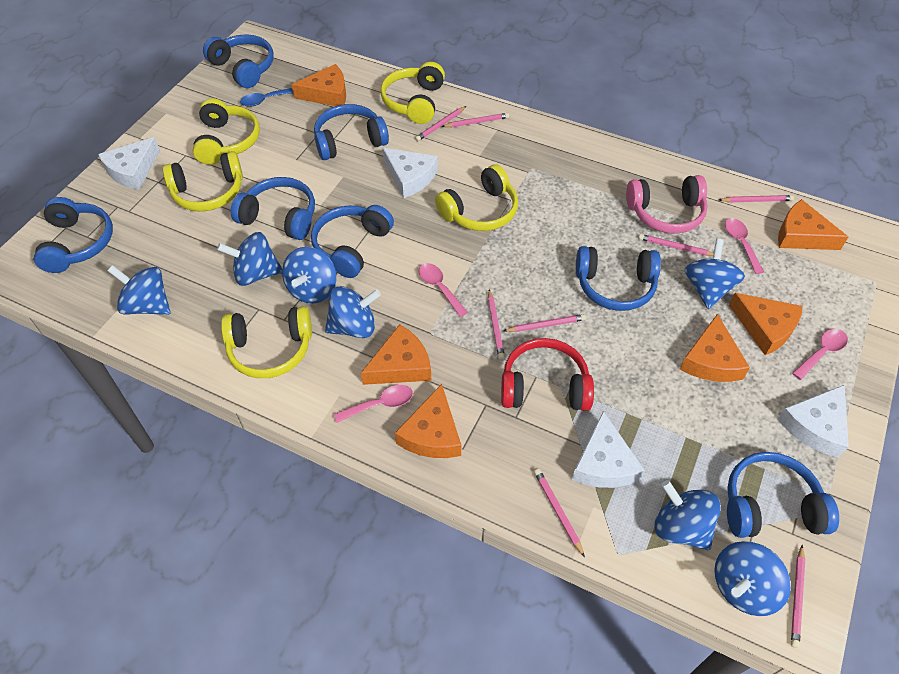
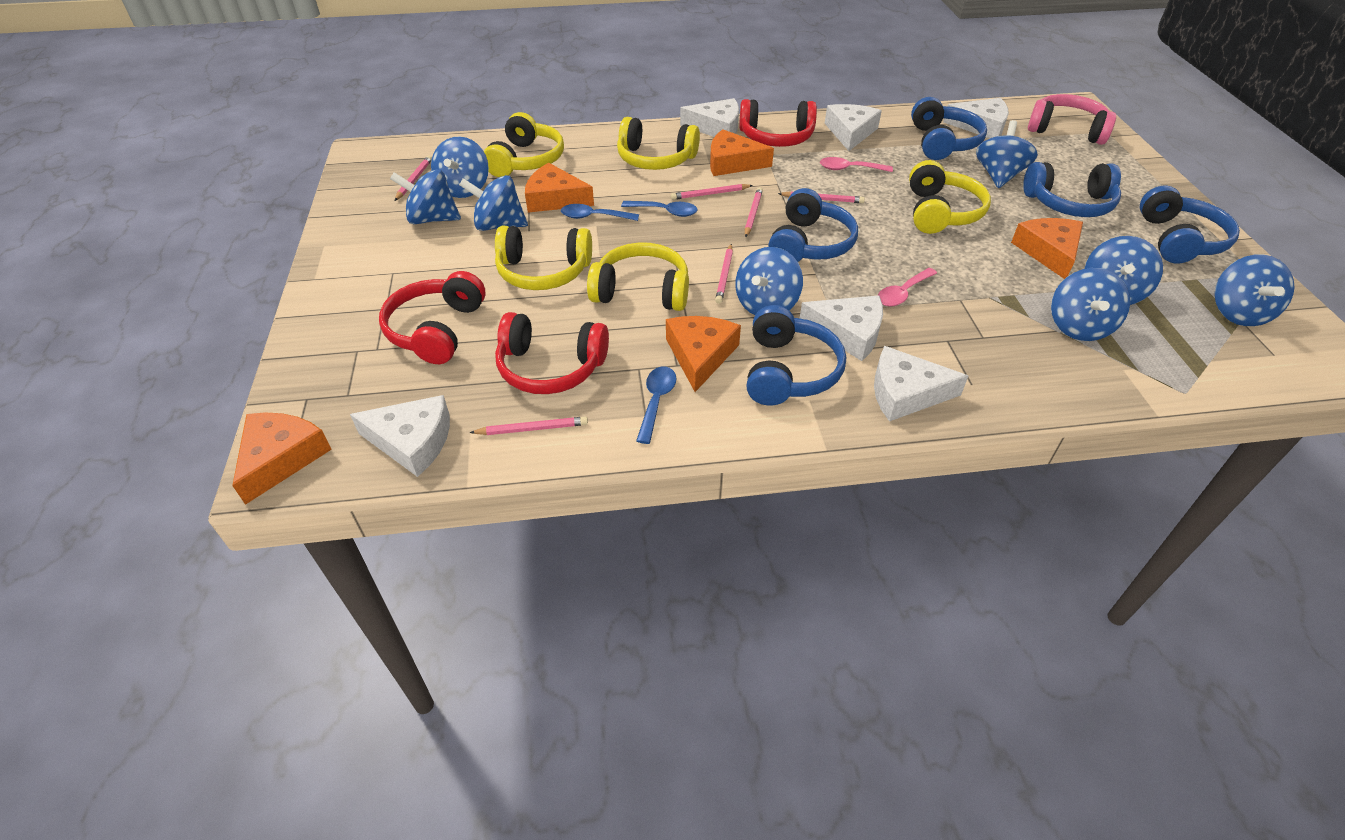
blue headphones: [34,197,113,273] [203,34,274,88] [231,177,315,240] [311,205,394,278] [314,104,389,160] [576,246,661,311] [727,452,839,538] = 7 -> [747,305,846,405] [768,188,858,262] [911,97,987,160] [1023,162,1121,217] [1140,185,1240,264] = 5
blue spinning top: [108,265,171,315] [217,232,282,286] [282,247,337,304] [325,286,381,338] [655,480,721,550] [684,239,745,309] [714,541,791,616] = 7 -> [390,169,461,224] [431,136,489,198] [459,175,528,231] [735,247,803,315] [976,120,1038,188] [1051,268,1130,341] [1084,236,1163,305] [1214,254,1294,326] = 8
blue spoon: [240,88,293,107] = 1 -> [561,204,639,221] [621,201,698,217] [636,366,677,444] = 3
orange cheese: [292,64,346,106] [361,324,431,385] [395,384,461,458] [680,314,750,382] [729,293,803,355] [778,199,848,250] = 6 -> [232,412,332,505] [525,163,594,213] [666,316,741,392] [710,129,774,176] [1011,218,1083,279] = 5
pink pencil: [415,106,466,141] [441,113,509,127] [488,289,505,359] [503,314,586,332] [534,469,585,557] [638,234,714,256] [719,195,794,203] [791,545,805,648] = 8 -> [395,156,432,201] [469,416,588,435] [671,184,753,200] [715,244,733,304] [745,187,763,237] [778,191,865,203] = 6
pink spoon: [334,385,413,423] [419,263,468,317] [725,218,764,274] [792,329,848,380] = 4 -> [820,157,893,172] [877,268,937,307] = 2
red headphones: [501,338,594,411] = 1 -> [379,271,486,364] [495,312,609,394] [739,99,817,147] = 3
white cheese: [98,137,160,190] [383,148,438,198] [572,411,645,488] [778,385,849,458] = 4 -> [350,395,450,477] [680,98,739,137] [800,295,883,361] [824,104,882,151] [874,346,968,422] [943,98,1009,138] = 6

